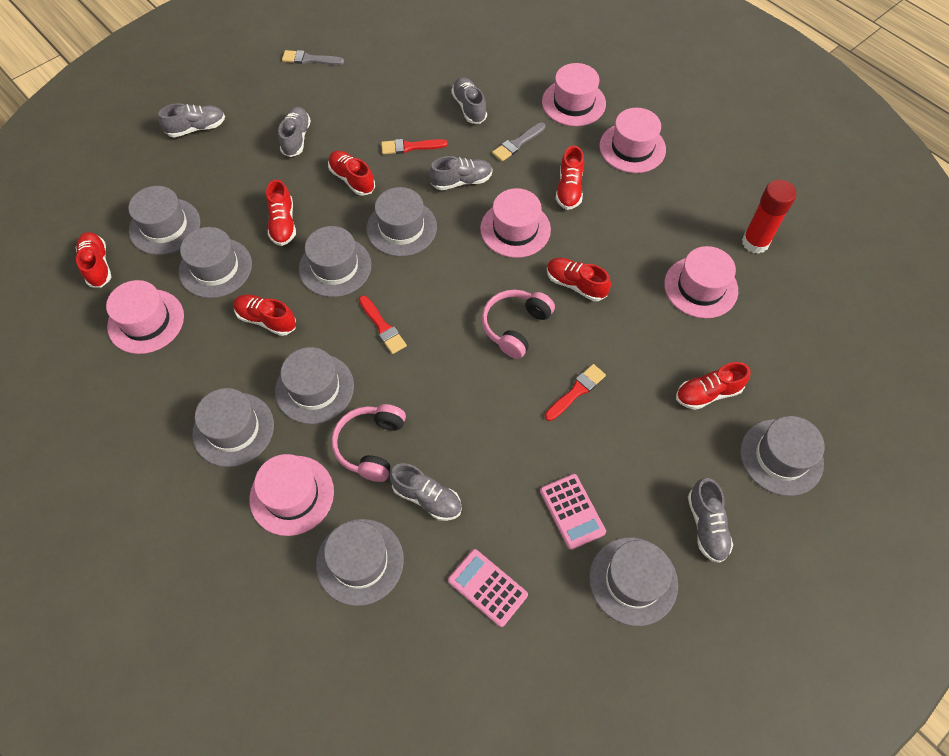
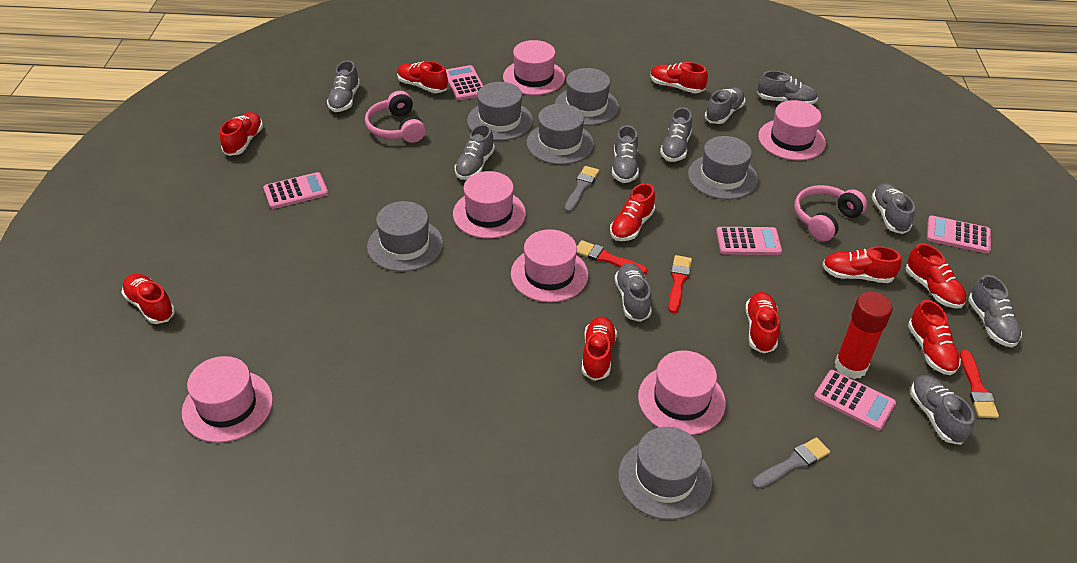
grey hat: [128,186,200,255] [179,227,252,298] [192,388,274,467] [275,347,354,424] [299,226,371,297] [316,519,404,606] [367,187,437,257] [589,537,678,626] [740,416,825,496] = 9 -> [367,201,443,272] [467,82,533,141] [527,104,594,165] [555,68,619,126] [618,427,712,520] [688,136,758,200] = 6
grey shoe: [158,103,225,138] [278,107,311,157] [390,463,462,521] [429,156,492,190] [452,77,487,124] [688,478,733,563] = 6 -> [327,60,360,112] [455,124,495,180] [612,125,639,183] [615,263,652,322] [660,107,692,162] [705,87,745,124] [757,71,818,104] [872,183,915,234] [910,375,974,445] [968,275,1022,347] = 10
pink calculator: [448,549,528,627] [540,474,606,550] = 2 -> [263,172,328,209] [446,65,483,100] [716,227,782,255] [814,370,896,431] [927,216,991,253] = 5
red shoe: [76,232,111,288] [233,294,296,336] [266,180,296,246] [328,151,375,196] [547,258,611,301] [555,146,584,210] [676,362,751,410] = 7 -> [122,274,175,324] [220,112,263,156] [397,61,448,93] [582,316,617,381] [610,183,655,241] [650,62,708,93] [745,292,780,354] [822,246,902,283] [905,243,966,308] [908,300,961,375] = 10

